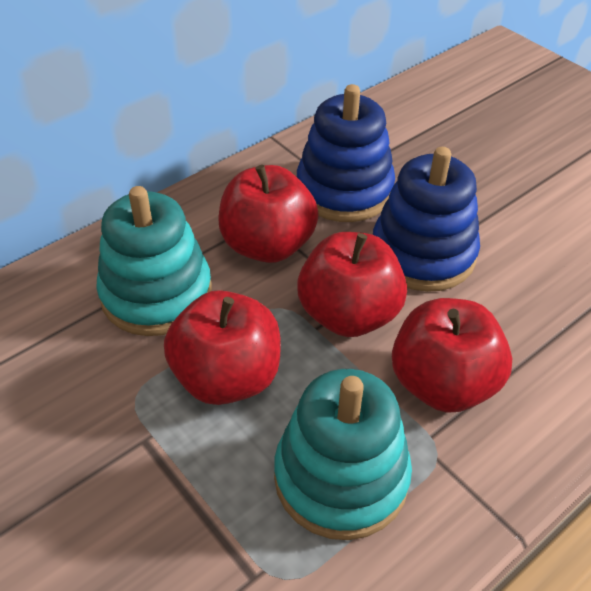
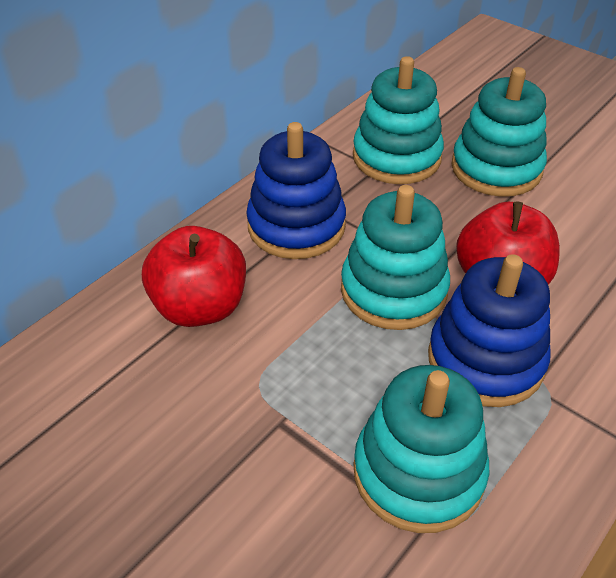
red apple: [164,290,281,405] [218,165,319,263] [297,232,407,337] [392,298,513,413] = 4 -> [142,226,246,327] [456,202,560,285] = 2
turquoise stacking toy: [96,186,212,336] [274,369,412,540] = 2 -> [341,185,450,330] [353,56,444,184] [353,365,489,533] [451,67,547,197] = 4

